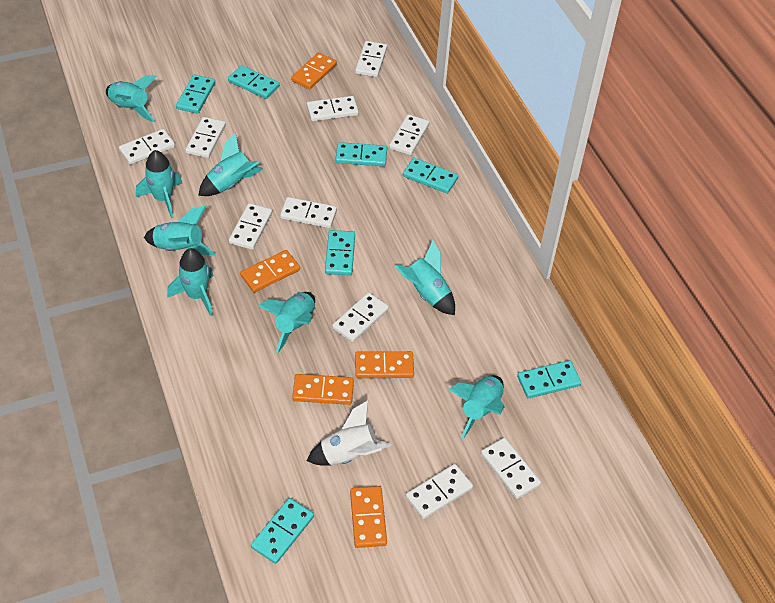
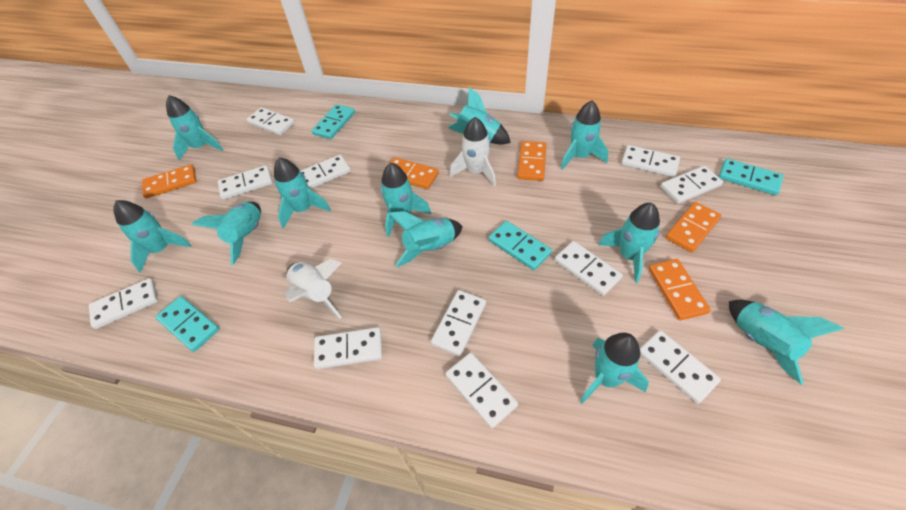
turquoise domino: [176,75,215,114] [228,65,280,99] [251,498,314,564] [325,230,355,276] [336,142,387,166] [403,158,458,194] [517,360,581,398] = 7 -> [155,296,219,352] [312,104,355,139] [489,221,552,270] [719,158,784,195] = 4
turquoise rocket: [106,75,157,122] [136,150,182,218] [144,206,216,255] [167,248,214,316] [198,132,263,196] [259,292,315,353] [395,240,455,315] [448,375,504,439] = 8 -> [113,200,192,273] [166,95,223,160] [192,202,261,265] [274,157,331,229] [380,163,431,237] [388,211,463,267] [448,87,511,145] [560,101,608,170] [580,333,649,404] [598,203,660,283] [729,300,844,385] = 11
white domino: [119,129,175,165] [185,117,226,158] [229,203,272,250] [280,197,337,228] [307,96,359,121] [332,292,389,342] [355,41,387,77] [389,114,429,155] [406,464,473,519] [481,438,541,499] = 10 -> [89,278,158,329] [218,165,273,200] [247,107,295,135] [300,155,351,189] [314,327,382,369] [431,290,486,356] [445,353,518,428] [555,241,623,296] [621,145,680,177] [640,330,721,404] [660,166,723,204] = 11
white rocket: [307,401,392,465] = 1 -> [285,259,342,319] [450,117,496,187] = 2

